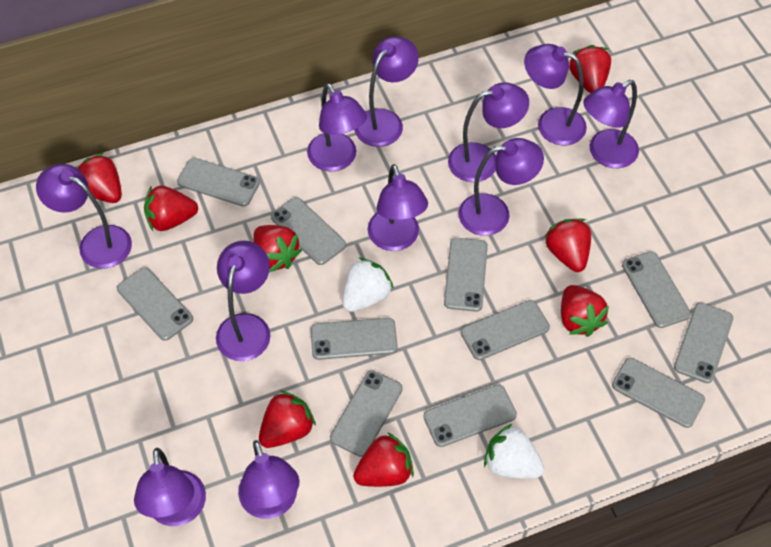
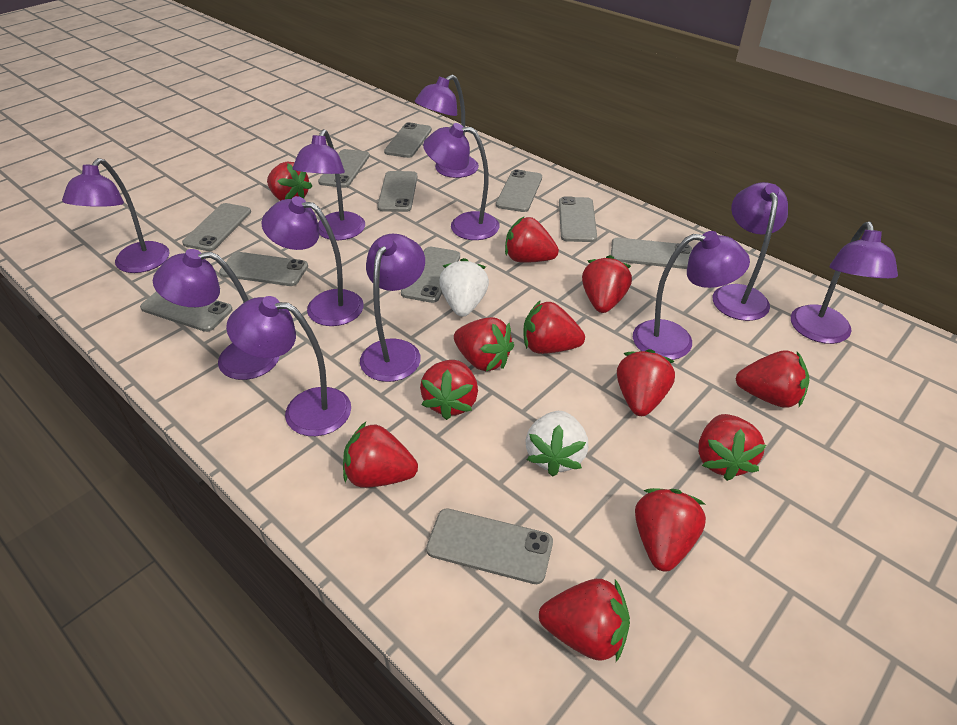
red strawberry: [77,153,122,203] [144,185,198,231] [253,225,302,272] [259,390,316,448] [353,432,414,487] [544,219,591,272] [561,285,609,337] [569,45,611,93] = 8 -> [267,161,312,201] [343,422,418,488] [420,360,478,420] [454,317,514,371] [505,216,559,263] [523,300,585,354] [539,579,630,662] [582,255,632,313] [617,349,675,416] [635,488,706,572] [698,414,766,481] [736,350,809,408] = 12

